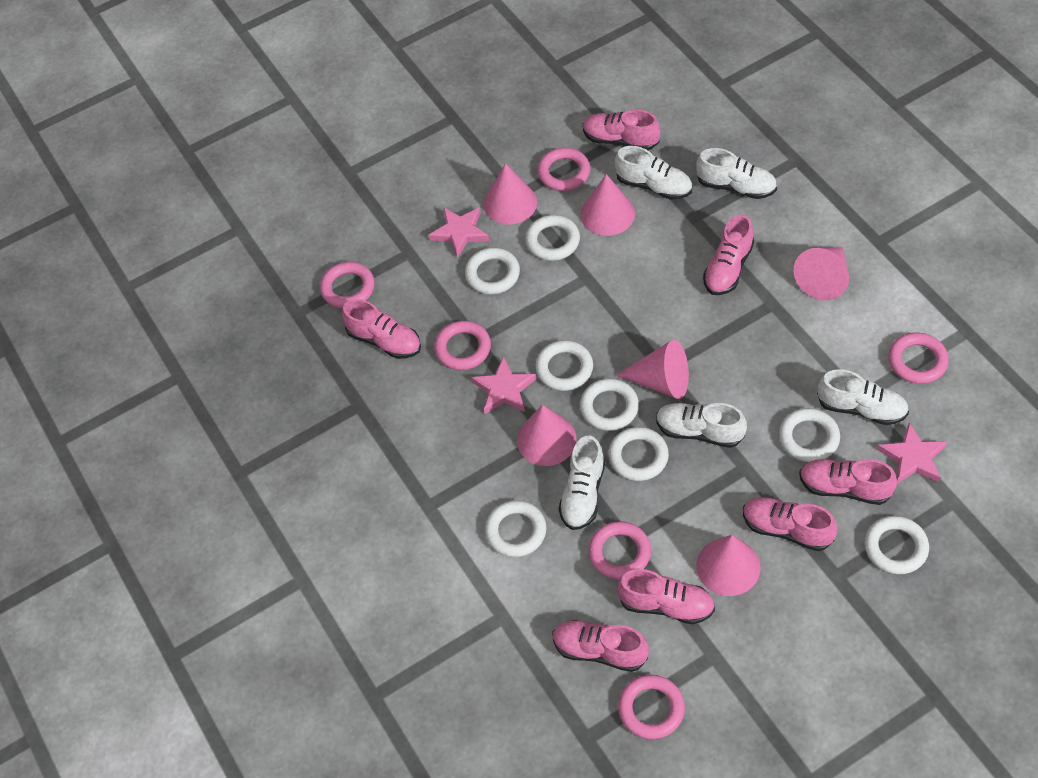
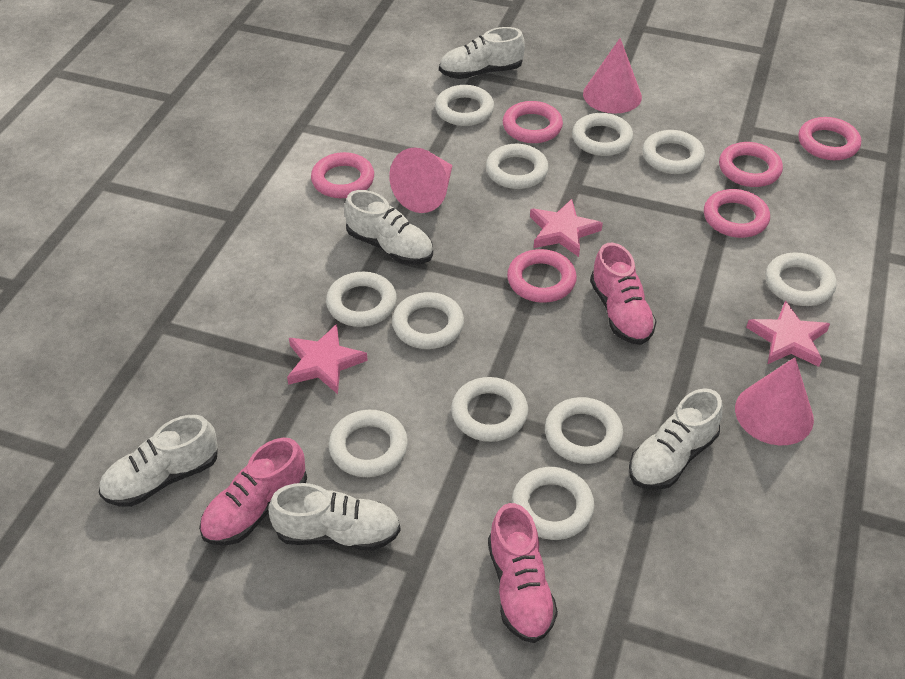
pink cone: [484,163,537,225] [517,405,577,466] [581,174,635,236] [616,340,689,399] [696,535,761,596] [794,247,849,300] = 6 -> [389,147,453,213] [583,38,642,114] [735,357,814,445] = 3
pink shoe: [342,299,421,359] [552,620,649,672] [583,110,660,150] [617,569,715,624] [703,214,754,295] [743,497,837,551] [799,459,897,505] = 7 -> [199,438,307,546] [488,503,558,643] [590,243,657,345] = 3
white ring: [465,248,520,294] [485,500,546,557] [526,215,580,261] [536,340,593,391] [580,378,639,431] [608,427,669,481] [779,408,840,462] [865,516,929,575] = 8 -> [326,272,397,327] [329,410,408,477] [392,292,464,349] [435,85,494,126] [451,377,528,442] [486,144,549,189] [512,467,594,540] [545,397,623,464] [572,113,633,156] [642,130,705,174] [765,252,837,306] = 11

